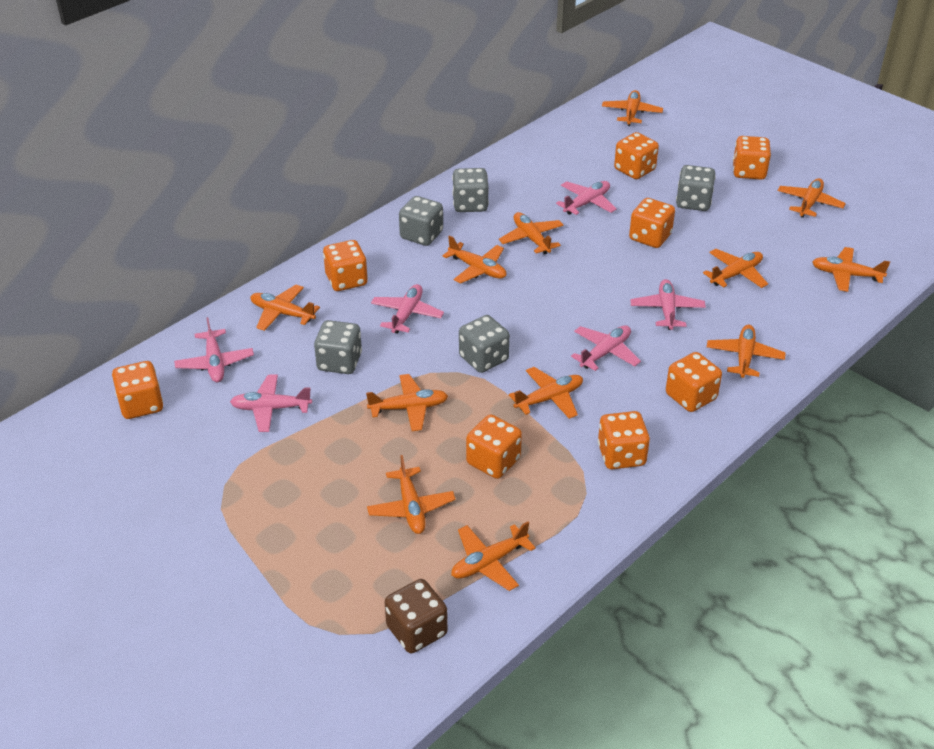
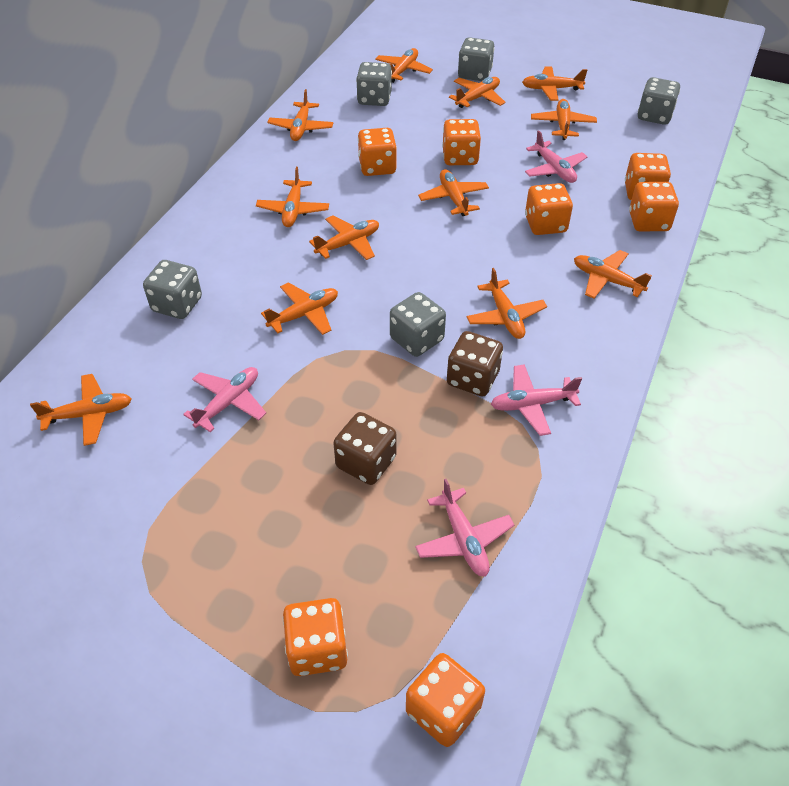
brown dice: [385,579,448,653] = 1 -> [333,412,397,485] [447,331,503,396] = 2
orange dice: [112,361,163,419] [323,240,368,291] [466,414,522,479] [598,411,650,469] [614,132,659,179] [629,198,675,248] [666,352,722,412] [733,136,771,180] = 8 -> [283,598,348,676] [358,128,397,176] [406,653,485,747] [442,119,481,165] [525,183,573,235] [625,153,671,200] [629,182,679,231] = 7
pink plane: [174,317,254,382] [230,375,312,432] [371,284,444,334] [556,181,617,215] [571,325,641,371] [630,279,706,330] = 6 -> [183,367,266,432] [415,479,514,577] [491,364,582,436] [525,130,587,183] = 4

